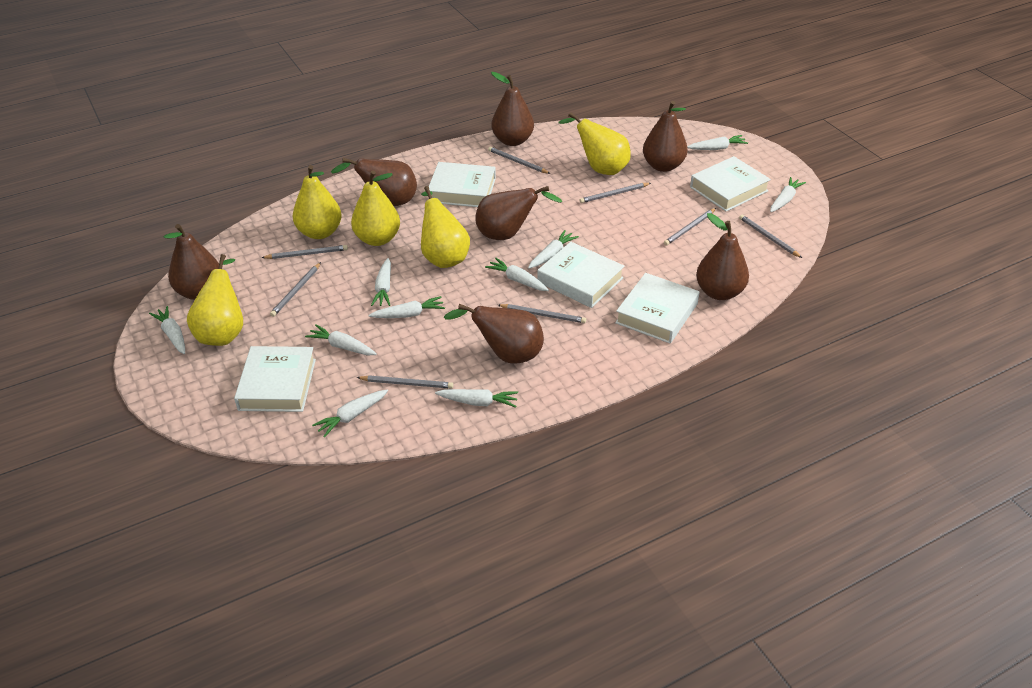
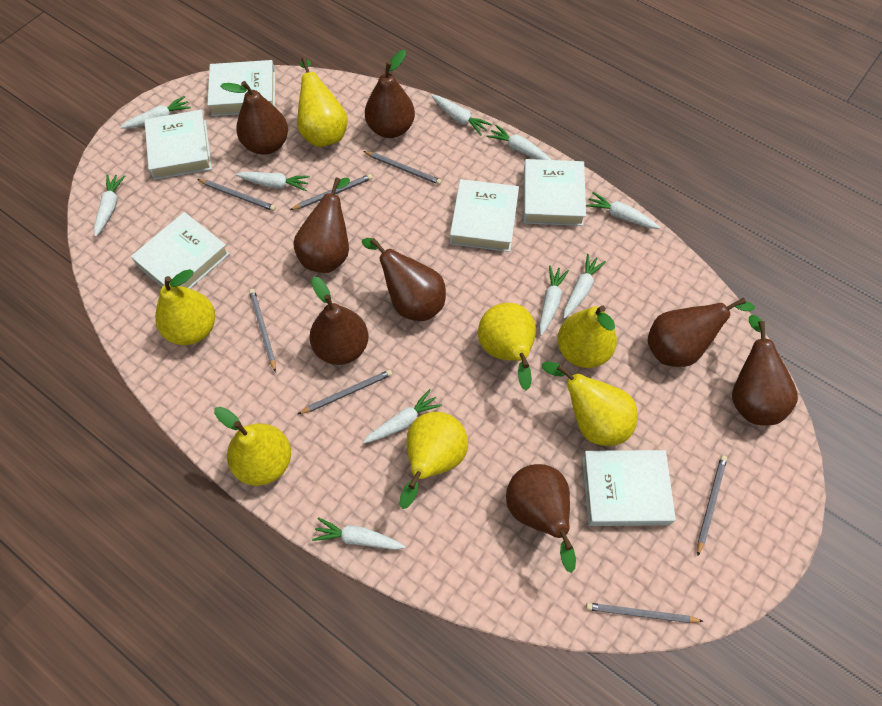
brown pear: [164,224,219,300] [331,158,417,206] [444,304,544,364] [475,186,562,240] [491,72,534,146] [643,101,688,172] [696,213,749,300] = 7 -> [220,81,288,155] [293,177,350,273] [309,277,369,365] [362,238,446,321] [365,50,415,138] [506,464,576,573] [648,298,755,367] [732,315,798,426] = 8
grey pencil: [261,245,348,259] [270,262,321,317] [356,375,453,389] [488,147,551,174] [498,304,586,323] [580,183,651,203] [664,208,716,246] [739,215,802,258] = 8 -> [197,179,276,211] [249,289,276,372] [290,174,373,210] [298,370,392,414] [363,151,442,185] [586,603,703,623] [697,455,727,556] = 7
white book: [234,346,316,412] [429,162,496,207] [538,242,625,308] [615,273,700,343] [690,156,771,212] = 5 -> [131,212,230,289] [144,110,212,180] [207,60,275,116] [450,179,519,252] [523,159,586,226] [582,450,676,526] = 6
yellow pear: [187,254,243,346] [293,165,342,239] [351,171,400,246] [421,186,470,268] [559,112,631,175] = 5 -> [155,269,215,345] [214,407,291,486] [297,57,348,147] [399,412,468,509] [478,303,536,391] [542,362,638,446] [557,306,617,368] = 7

